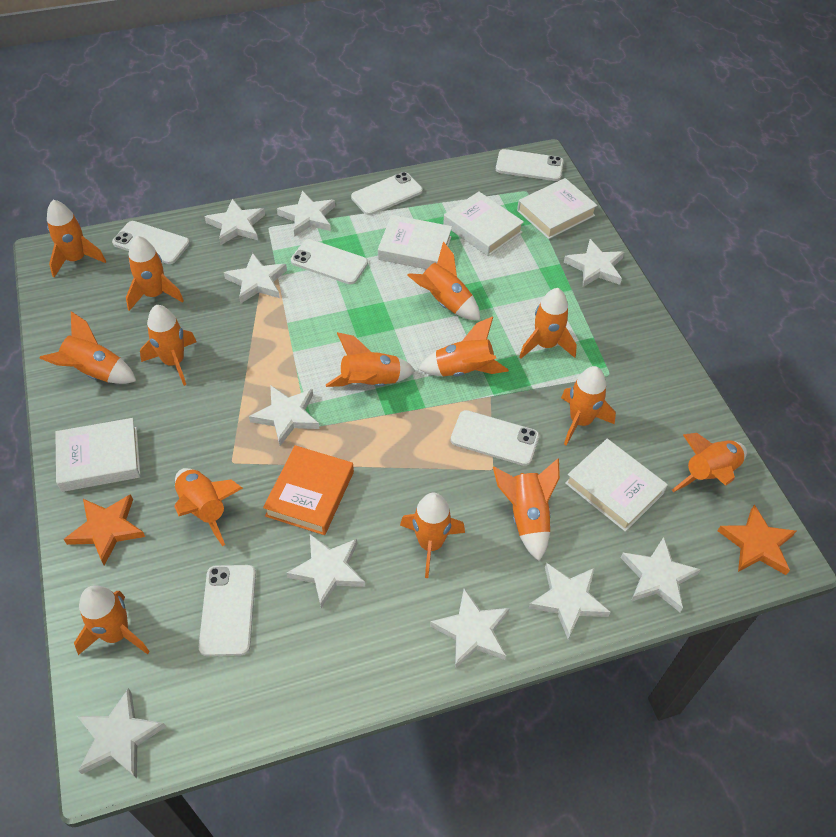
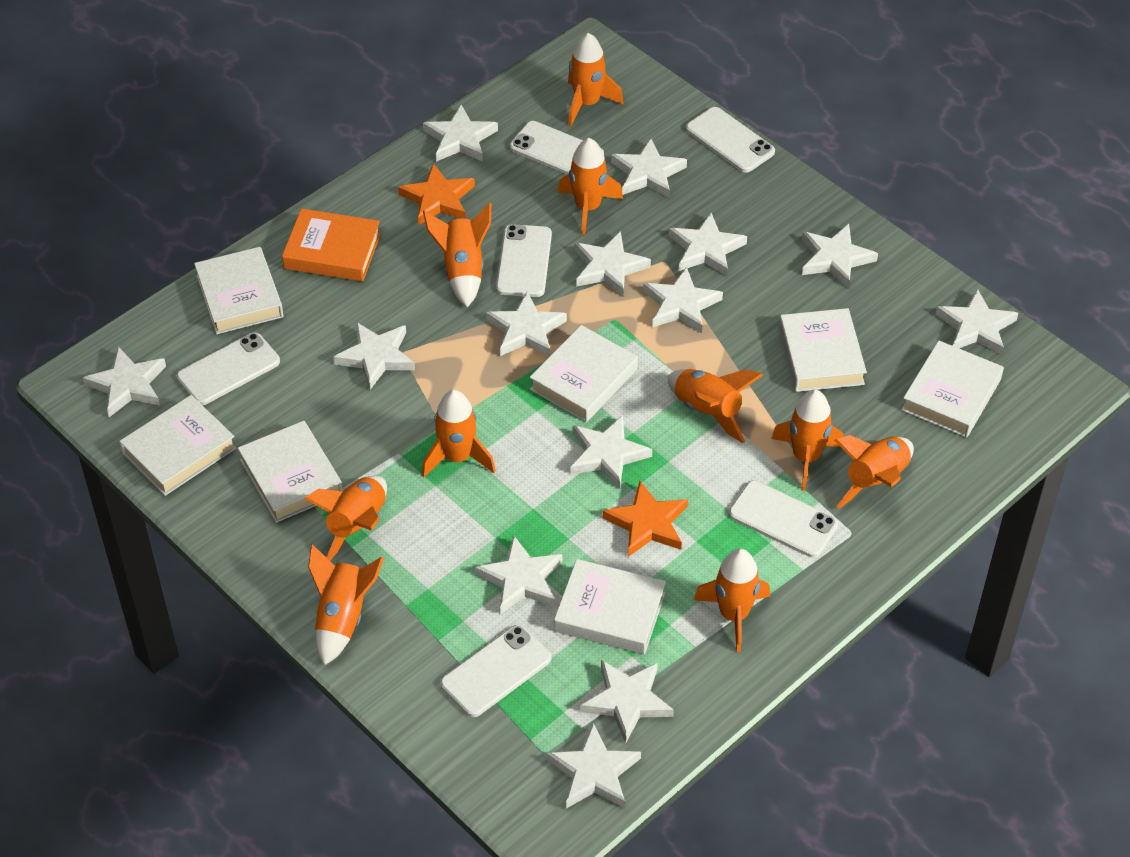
orange rocket: [40,311,136,384] [47,200,106,277] [74,585,150,655] [126,236,184,311] [140,305,197,386] [174,468,243,546] [326,332,415,387] [400,493,465,578] [407,241,480,320] [419,316,509,376] [493,459,560,561] [519,288,577,358] [561,366,616,446] [672,433,747,492] = 14 -> [304,475,387,561] [308,544,384,666] [422,390,495,477] [423,203,491,308] [557,138,623,235] [568,33,624,126] [668,369,763,443] [694,549,770,652] [771,390,844,491] [834,435,914,509] = 10
white book: [55,418,141,492] [378,215,452,269] [443,191,524,256] [517,178,598,239] [565,439,668,532] = 5 -> [119,395,237,496] [194,247,283,334] [238,421,343,523] [530,325,638,422] [554,559,666,654] [779,308,867,392] [901,340,1004,438] = 7
white star: [77,688,166,779] [205,199,265,245] [224,253,287,304] [249,385,320,446] [277,191,335,237] [286,534,365,608] [430,588,510,669] [529,563,611,639] [564,239,624,287] [621,537,701,612] = 10 -> [83,347,166,417] [333,322,415,390] [423,105,498,162] [475,536,563,615] [486,292,567,357] [547,723,641,809] [570,415,652,489] [575,231,651,297] [581,660,674,743] [611,139,687,198] [643,267,723,333] [669,213,747,276] [802,224,878,289] [936,288,1018,355] = 14

